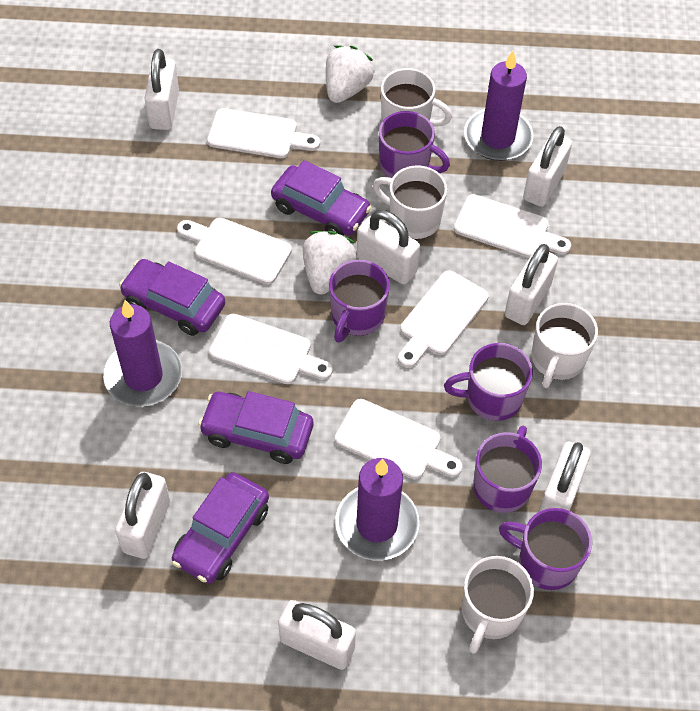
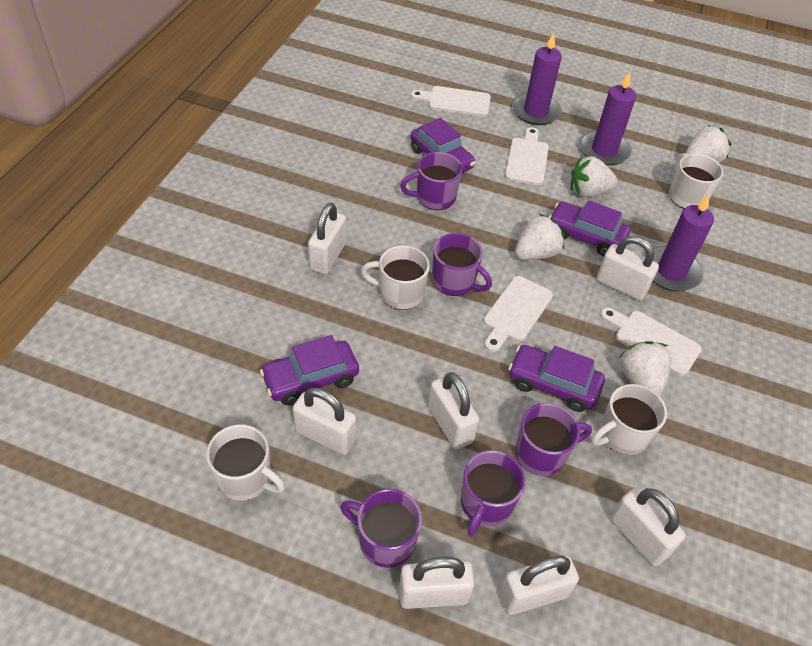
white cutting board: [177,218,292,284] [207,108,320,158] [209,314,333,384] [335,399,462,479] [398,271,489,368] [454,194,571,258] = 6 -> [411,86,491,116] [484,276,553,352] [505,127,549,185] [600,307,702,376] = 4
white strawberry: [303,231,357,295] [326,46,375,103] = 2 -> [515,214,565,260] [570,156,618,197] [619,341,672,396] [686,125,731,163] = 4

